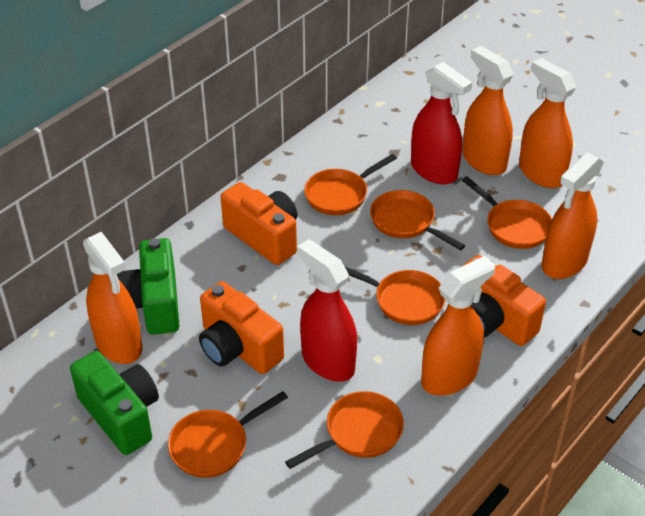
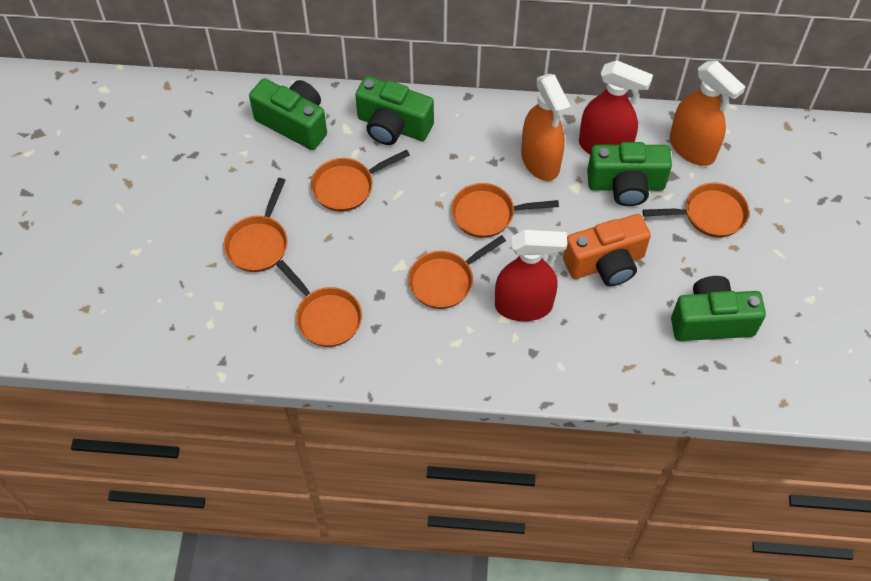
green camera: [70,351,159,455] [117,238,180,335] = 2 -> [249,78,327,150] [355,76,434,145] [587,142,672,206] [671,276,766,341] = 4
orange camera: [199,281,284,374] [221,182,297,265] [463,255,546,346] = 3 -> [563,214,651,286] = 1
orange spray bottle: [83,232,142,364] [421,256,495,396] [462,46,513,175] [519,58,576,188] [542,152,604,279] = 5 -> [521,74,571,181] [670,61,745,166] = 2

